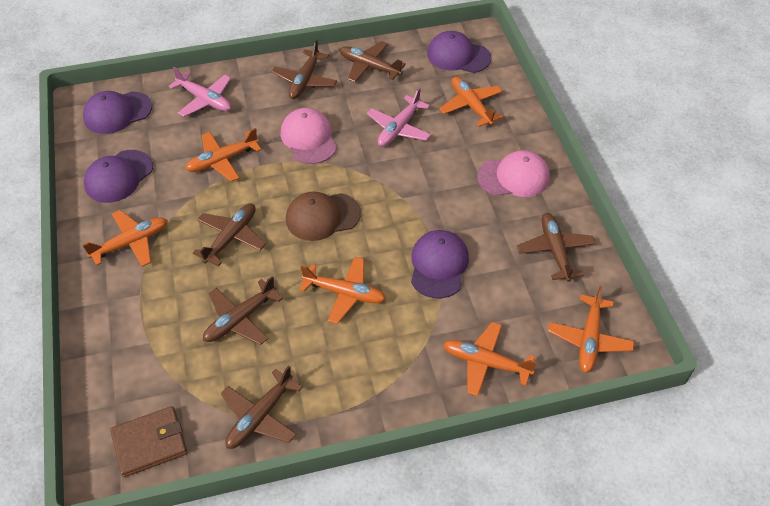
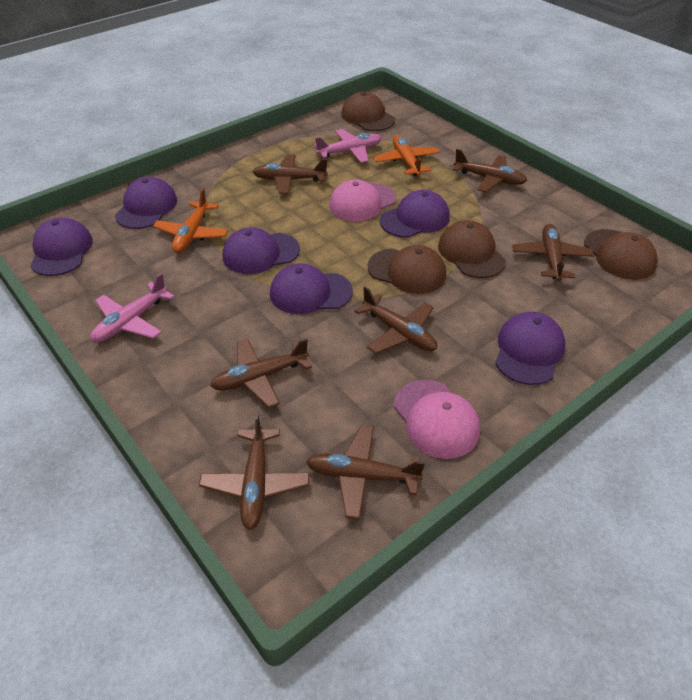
brown cap: [286,192,361,241] = 1 -> [341,92,395,131] [368,245,446,294] [438,220,506,278] [584,229,658,280] = 4
brown plane: [193,203,266,266] [203,276,283,345] [221,366,303,449] [272,39,337,99] [340,41,406,82] [517,213,596,282] = 6 -> [199,413,309,530] [210,338,312,408] [253,155,328,194] [306,425,425,519] [354,286,437,354] [453,149,527,192] [512,224,594,281] = 7
brown wallet: [110,406,187,477] = 1 -> none = 0
orange plane: [83,210,168,267] [185,128,261,181] [299,257,386,324] [439,77,503,127] [443,322,537,396] [548,286,634,373] = 6 -> [153,188,228,253] [373,135,439,176] = 2
purple cap: [83,91,152,134] [84,150,153,203] [411,230,469,298] [427,31,491,73] = 4 -> [30,218,93,276] [115,177,177,229] [223,227,300,274] [270,263,353,314] [380,190,450,238] [495,312,565,385] = 6

